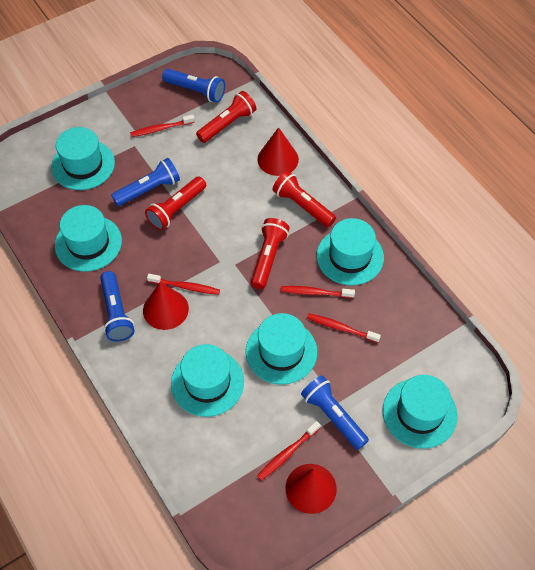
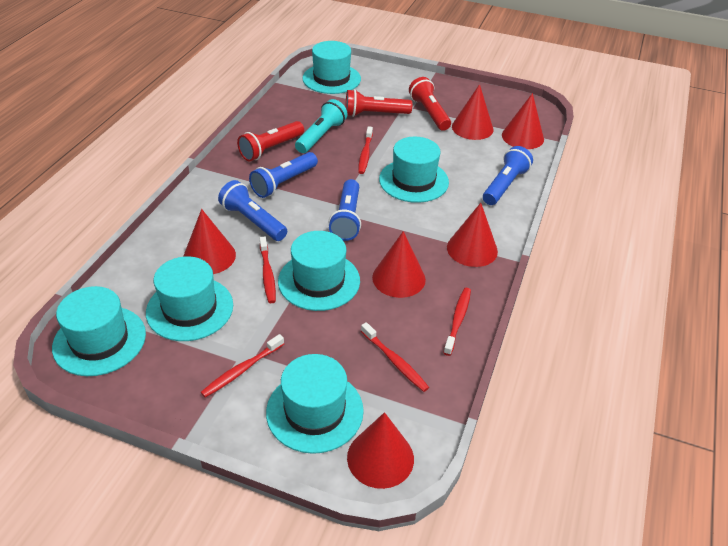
red cone: [143,282,189,330] [257,127,299,176] [285,464,337,514] = 3 -> [183,209,236,274] [347,412,414,489] [372,231,426,298] [447,203,498,267] [452,84,493,140] [502,93,544,149] = 6
red flashlight: [145,176,206,231] [196,91,256,143] [251,218,289,289] [272,171,336,227] = 4 -> [237,121,304,162] [345,89,412,117] [409,77,451,131] = 3
turquoise flashlight: none = 0 -> [295,99,347,153] = 1

